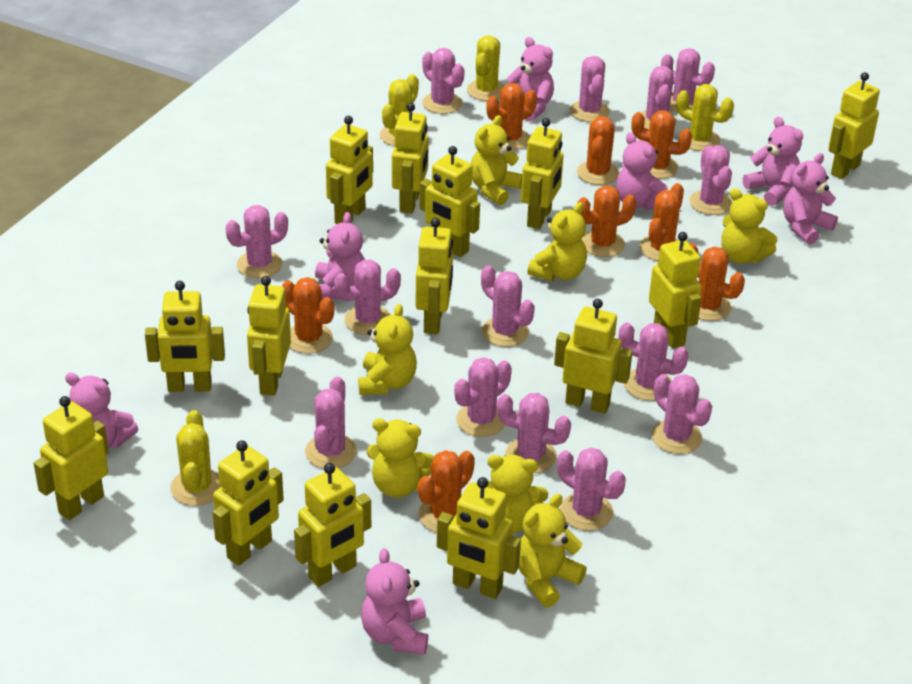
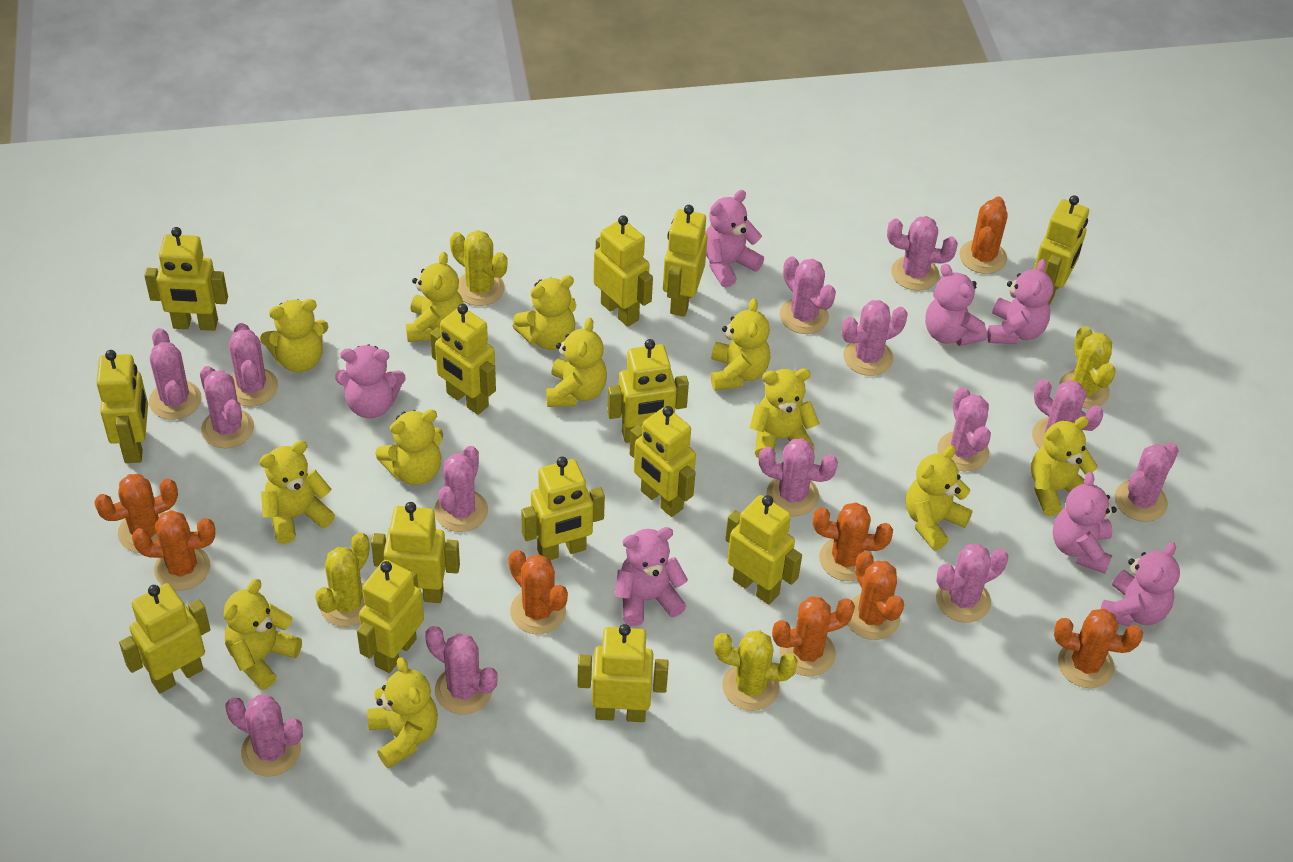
yellow teddy bear: [358,304,417,395] [366,419,435,498] [471,115,522,205] [487,455,548,534] [519,494,587,607] [527,202,587,281] [721,188,778,264] = 7 -> [224,579,302,690] [259,441,335,544] [260,299,328,373] [367,657,438,769] [375,409,443,485] [406,252,464,342] [513,275,576,350] [546,318,607,407] [711,298,770,391] [750,368,820,458] [906,445,973,551] [1031,416,1098,516] = 12

